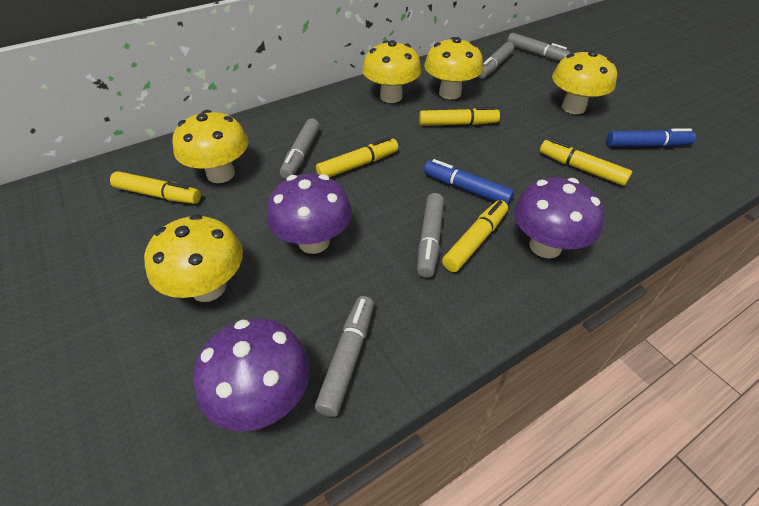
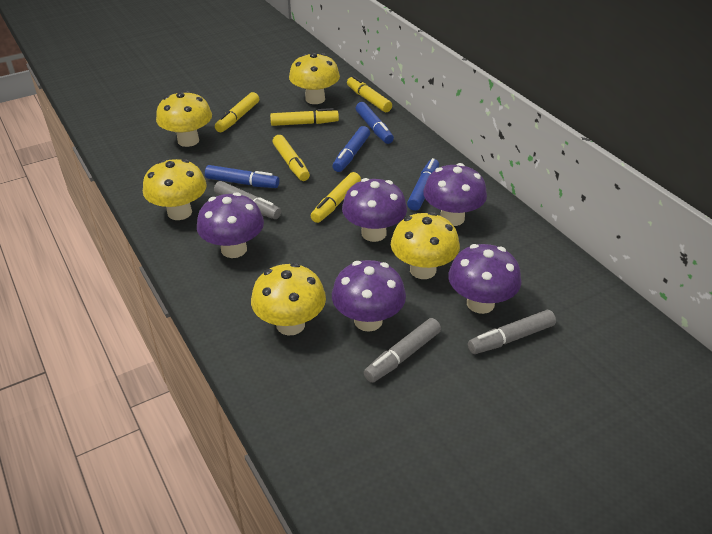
blue marker: [424,159,514,205] [606,128,696,147] = 2 -> [205,165,279,188] [333,126,370,172] [356,102,394,144] [407,158,439,211] = 4
grey marker: [280,119,320,179] [315,296,374,417] [417,193,444,278] [478,42,514,79] [507,33,571,61] = 5 -> [214,181,281,219] [364,318,441,383] [468,310,556,354] = 3
purple mushroom: [193,318,310,431] [267,174,352,254] [514,178,604,258] = 3 -> [197,192,264,258] [332,260,406,332] [342,178,407,242] [423,163,487,226] [448,244,522,314] = 5

